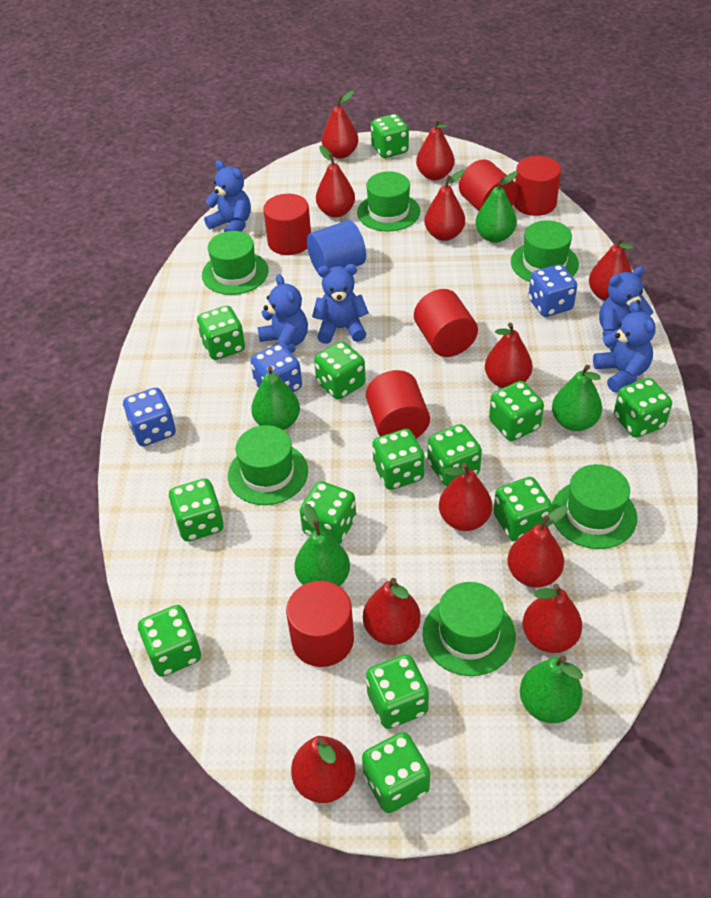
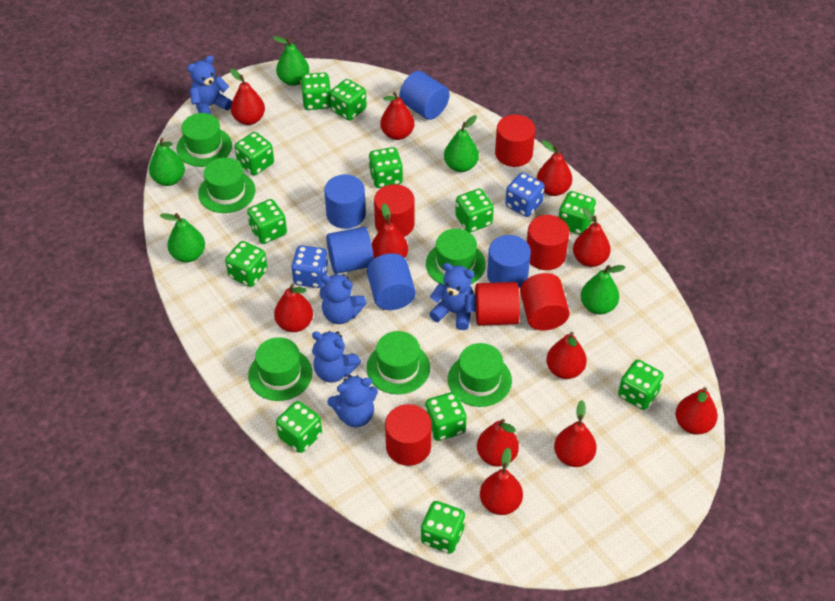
blue cylinder: [307,220,366,273] = 1 -> [324,174,366,229] [326,227,374,274] [367,253,416,310] [399,71,450,120] [487,235,531,288] = 5
blue dice: [123,388,176,446] [251,344,302,392] [528,264,577,317] = 3 -> [291,245,329,288] [505,172,545,217] = 2
green dice: [138,605,201,677] [168,478,224,542] [197,306,245,360] [300,481,356,544] [314,341,365,399] [362,732,430,813] [366,654,429,729] [371,114,409,158] [372,429,425,490] [427,424,482,486] [489,381,544,441] [493,477,552,541] [614,378,672,438] = 13 -> [225,241,268,287] [235,132,274,175] [247,199,287,244] [276,401,322,453] [301,72,331,110] [330,79,367,121] [369,147,403,188] [421,501,465,554] [425,392,467,441] [455,189,494,232] [559,191,596,235] [618,360,664,410] = 12

